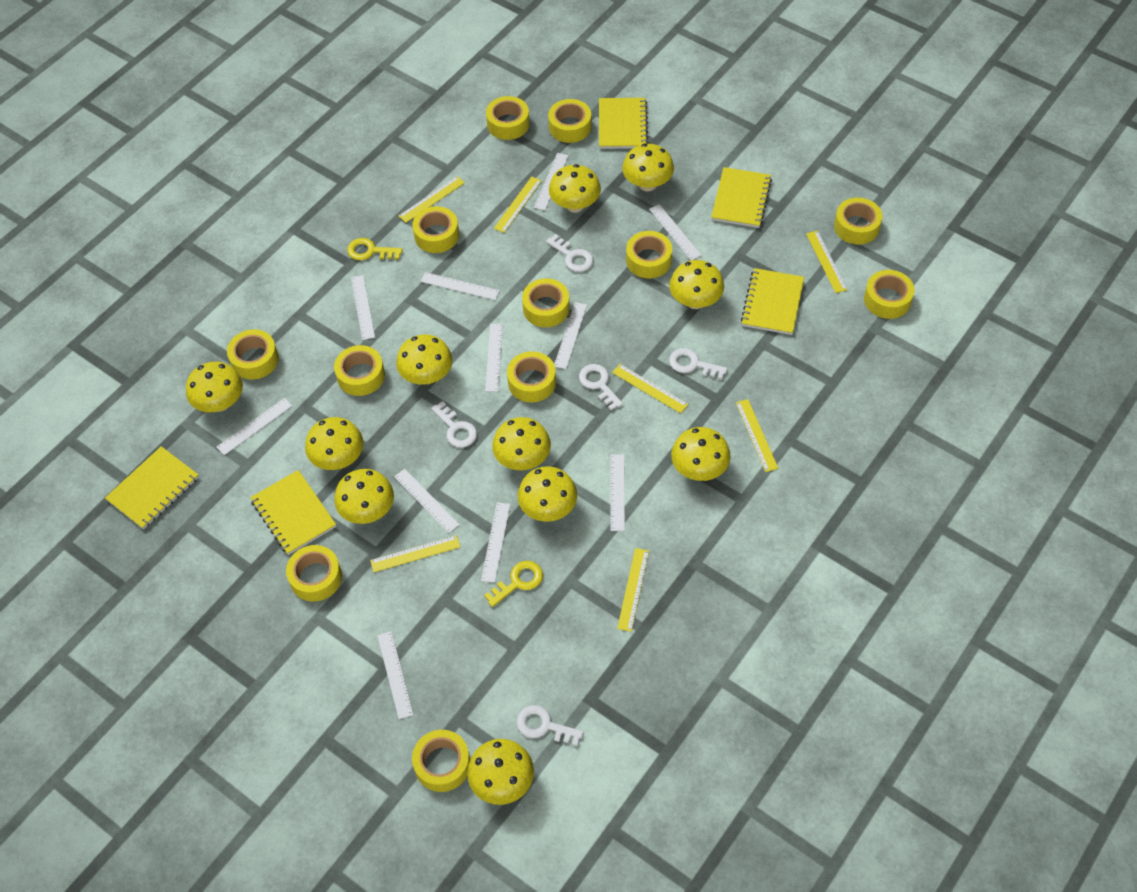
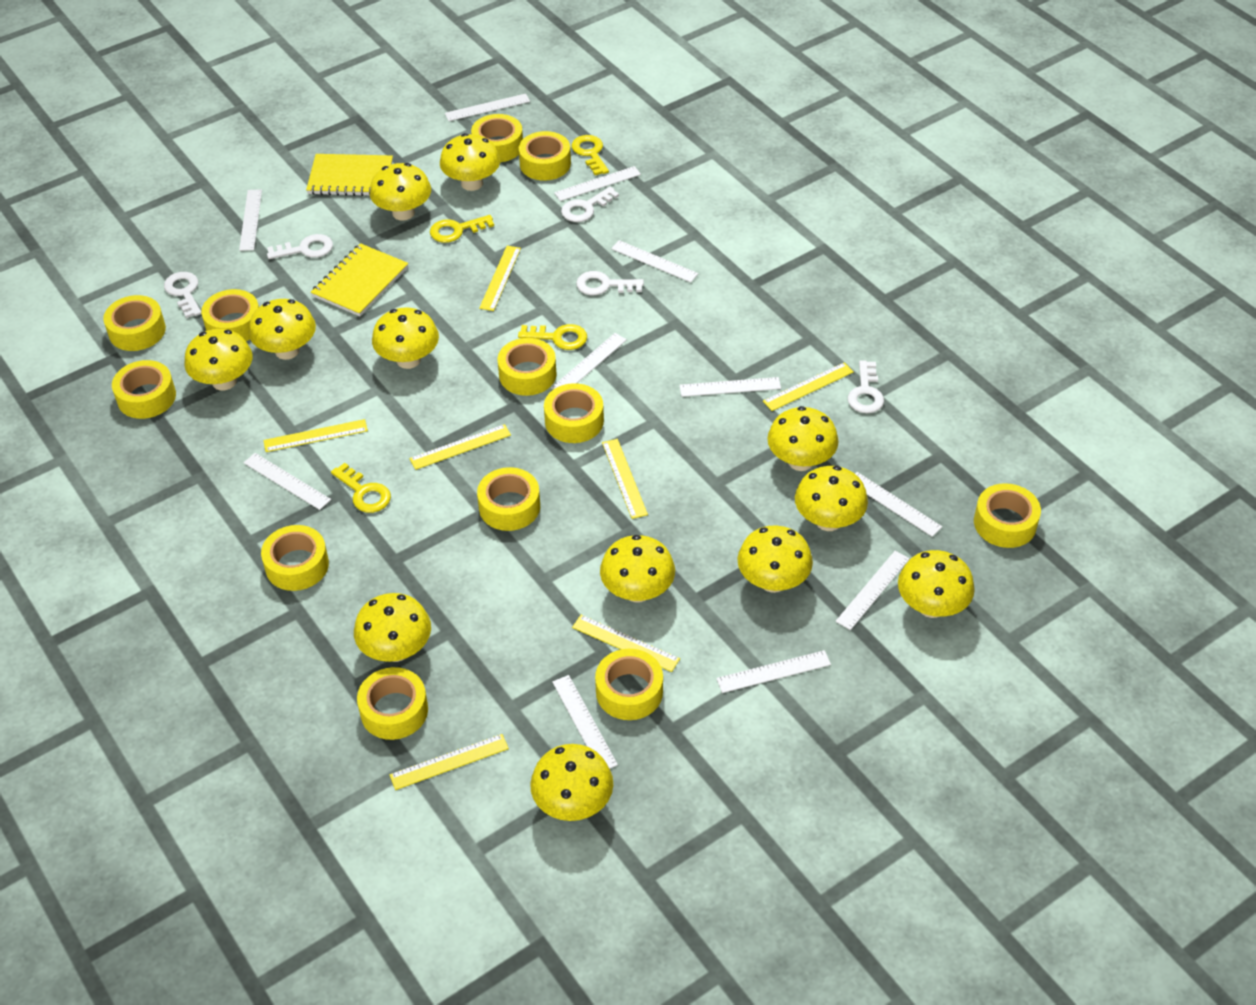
yellow key: [347,238,403,260] [484,561,543,607] = 2 -> [331,463,391,513] [430,215,494,243] [518,324,587,350] [571,135,609,175] = 4
yellow mushroom: [186,362,243,412] [305,417,363,470] [334,469,394,524] [396,334,453,385] [467,739,534,805] [492,417,551,471] [518,466,577,522] [549,164,601,213] [622,144,674,191] [669,260,724,309] [671,427,730,481] = 11 -> [184,329,253,390] [249,299,316,360] [354,593,431,662] [370,163,431,221] [372,307,439,369] [440,133,500,191] [530,744,613,821] [600,535,675,602] [737,525,813,593] [768,406,839,471] [795,466,868,531] [898,550,975,618] = 12
yellow notebook: [105,446,199,529] [250,470,336,555] [599,98,648,149] [711,167,772,228] [741,268,804,335] = 5 -> [306,154,393,196] [311,243,408,316] = 2

